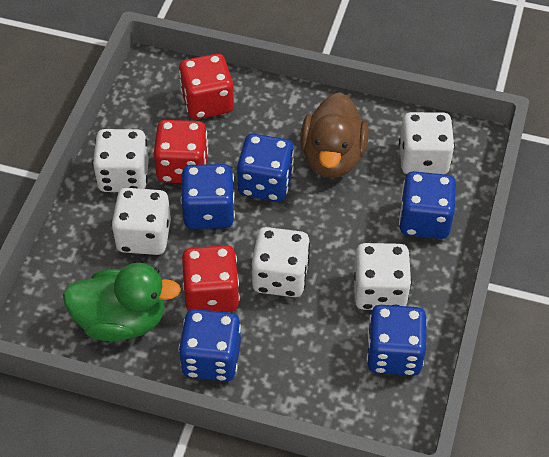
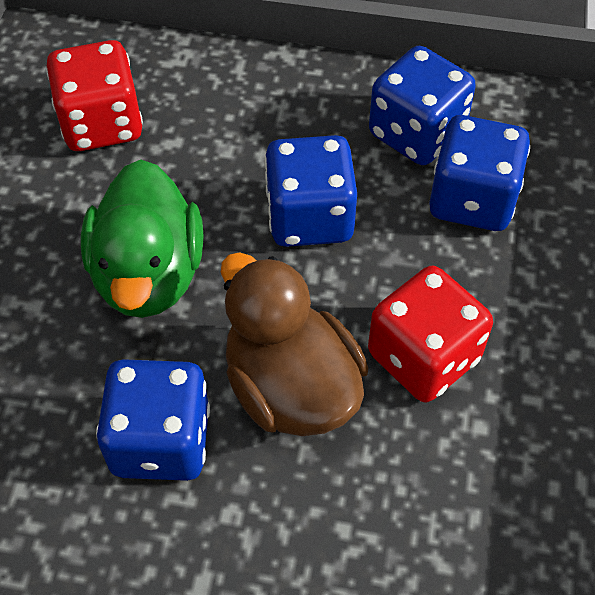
blue dice: [178,309,241,381] [181,164,235,229] [237,134,294,202] [367,305,427,376] [399,171,456,239] = 5 -> [96,359,210,481] [265,135,357,247] [369,46,476,165] [429,115,530,231] = 4
red dice: [154,120,208,183] [179,54,234,119] [182,245,240,312] = 3 -> [46,40,143,151] [368,266,493,402] = 2
white dice: [92,129,149,192] [111,188,171,255] [252,227,310,297] [354,243,412,310] [399,112,455,174] = 5 -> none = 0

